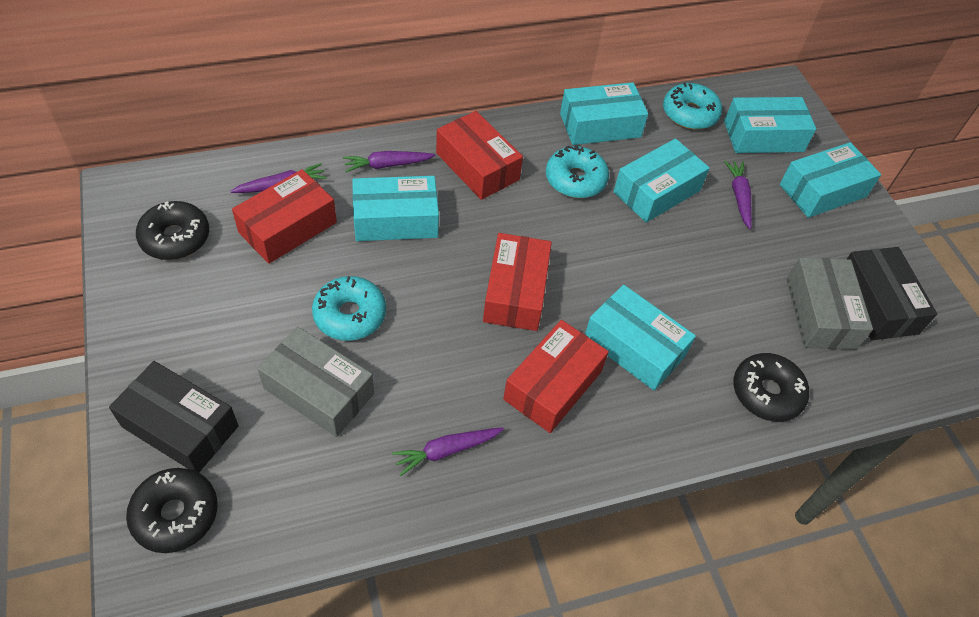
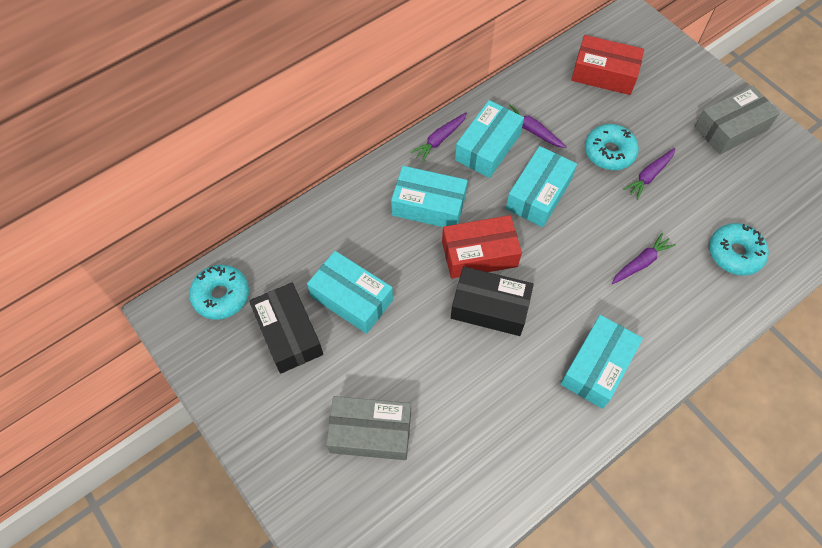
black donut: [126,468,218,553] [136,201,209,260] [733,353,809,422] = 3 -> none = 0
red box: [232,169,337,264] [436,111,523,200] [483,233,552,331] [503,320,609,433] = 4 -> [442,215,522,279] [571,35,644,95] = 2
turquoise box: [352,176,439,241] [560,82,648,145] [585,285,696,391] [613,139,710,223] [724,97,816,153] [780,142,881,218] = 6 -> [307,251,393,334] [391,166,468,227] [455,100,524,178] [506,146,577,227] [560,315,643,409] = 5

